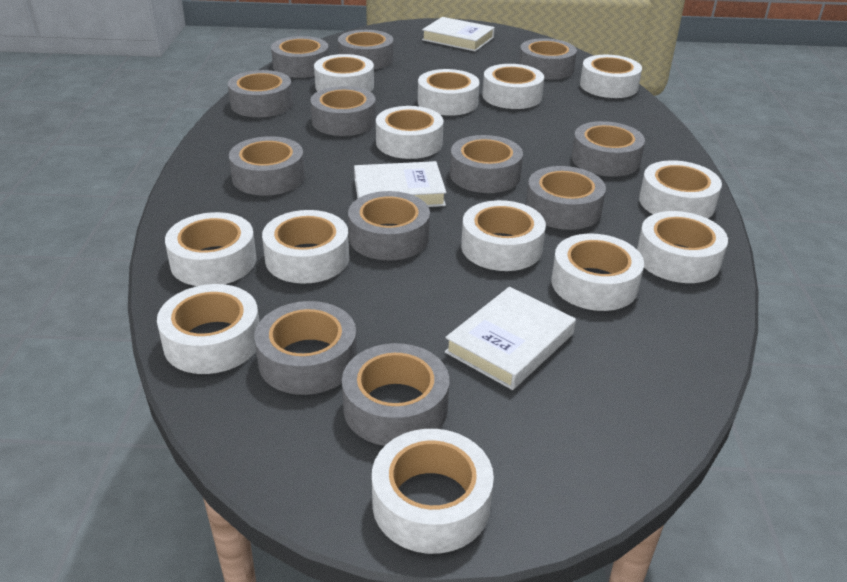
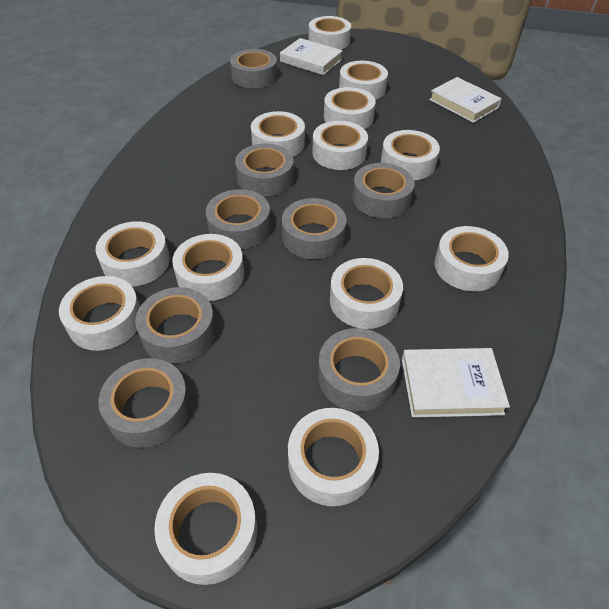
grey tape: [228,70,293,117] [229,136,305,196] [255,301,357,395] [271,36,329,78] [310,86,376,136] [338,30,394,69] [342,343,449,446] [348,191,430,260] [450,135,523,193] [519,38,577,80] [526,166,606,230] [571,121,645,177] = 12 -> [98,358,190,448] [135,287,216,364] [206,189,271,249] [230,49,277,88] [235,144,294,196] [282,198,346,259] [318,328,400,412] [352,163,415,218] = 8

